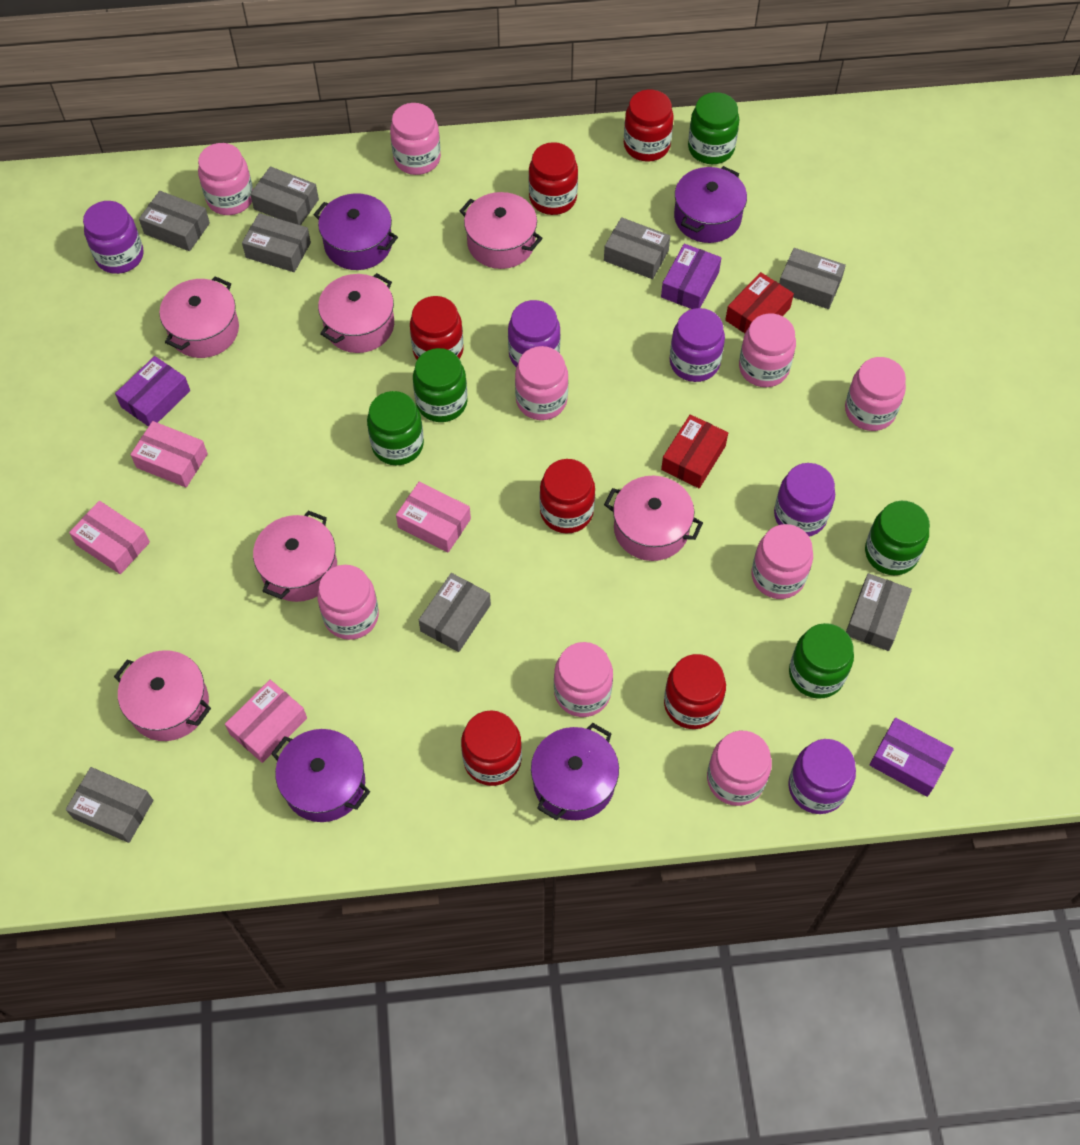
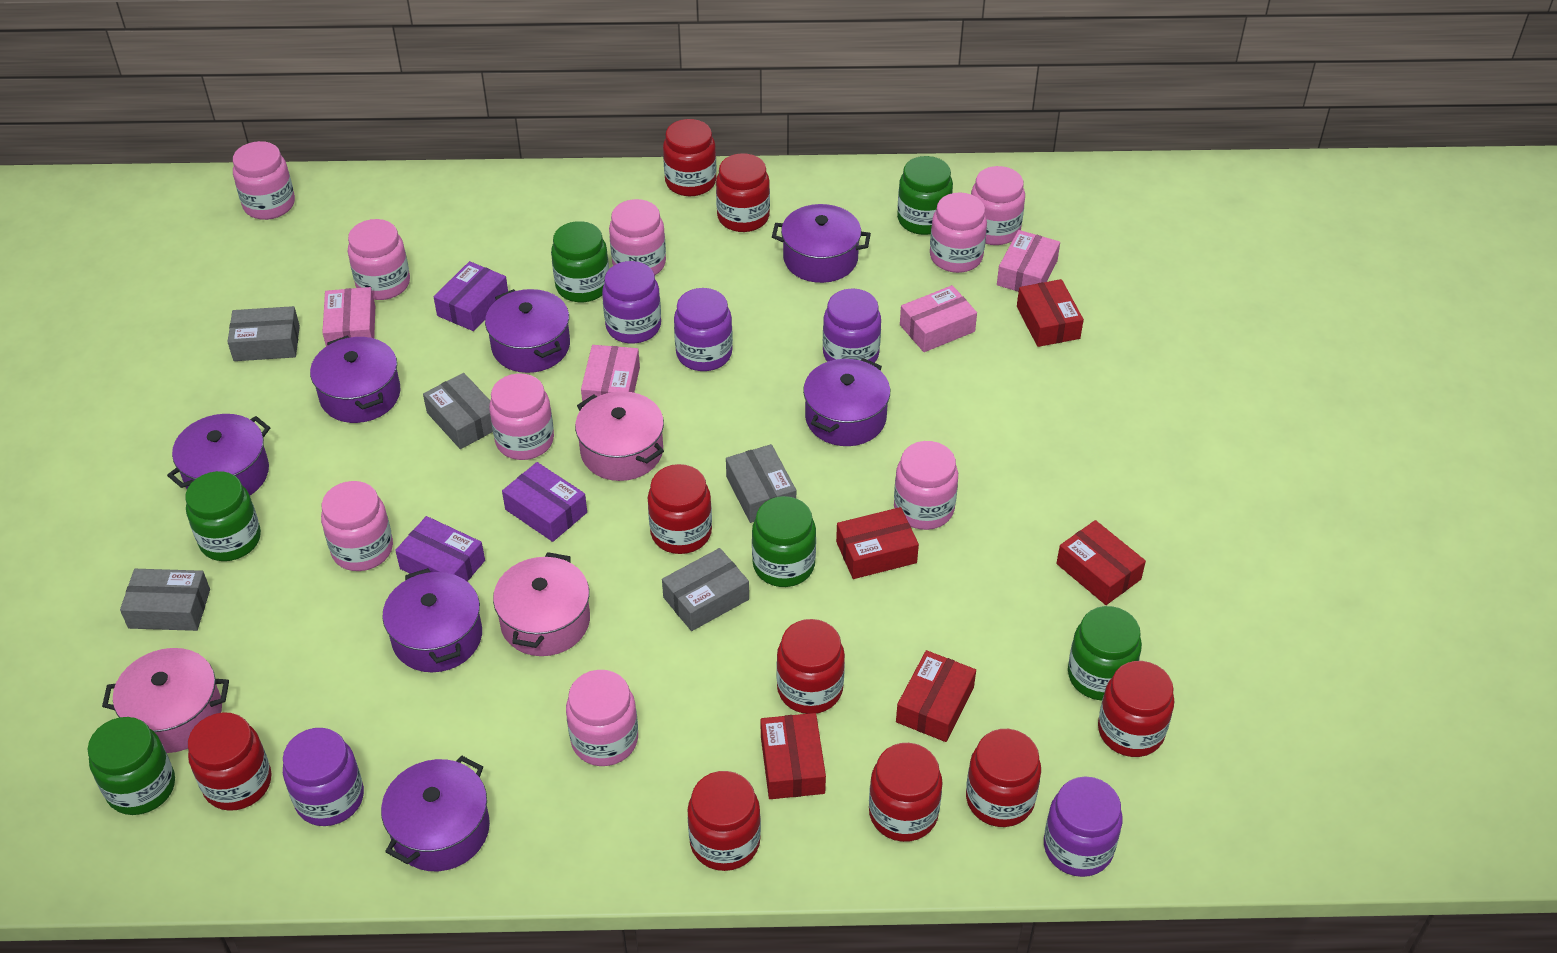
green jar: [367,391,424,465] [413,348,468,422] [688,92,740,164] [789,623,854,699] [865,501,930,575] = 5 -> [88,717,175,815] [185,471,261,561] [551,221,609,302] [752,496,816,587] [897,156,953,235] [1068,606,1142,701] = 6
grey box: [66,767,153,843] [139,191,210,251] [242,213,311,272] [250,166,319,225] [419,573,491,652] [604,217,670,279] [779,248,846,309] [846,573,912,651] = 8 -> [120,569,210,631] [228,306,300,361] [423,373,493,449] [662,548,749,631] [726,444,796,523] = 5
pink pot: [114,650,211,741] [159,276,239,358] [253,510,337,602] [318,273,394,353] [460,192,543,269] [604,476,703,561] = 6 -> [102,648,229,753] [493,552,590,656] [575,391,664,481] = 3
purple pot: [271,729,370,822] [314,193,398,270] [531,723,619,820] [674,166,747,243] = 4 -> [167,414,270,495] [310,335,401,423] [381,756,490,871] [382,568,482,672] [485,289,570,373] [772,204,871,283] [803,358,890,446] = 7
red box: [661,414,728,488] [725,272,794,333] = 2 -> [761,713,826,799] [836,507,919,579] [896,650,976,742] [1017,279,1084,347] [1056,520,1146,605] = 5
red jar: [410,296,464,359] [461,710,522,786] [529,142,578,215] [540,459,595,533] [624,90,674,162] [664,654,726,729] = 6 -> [188,712,271,811] [648,464,712,554] [663,119,717,196] [687,771,761,871] [716,153,770,232] [776,619,845,714] [869,743,943,842] [966,729,1041,827] [1098,661,1174,757] = 9

